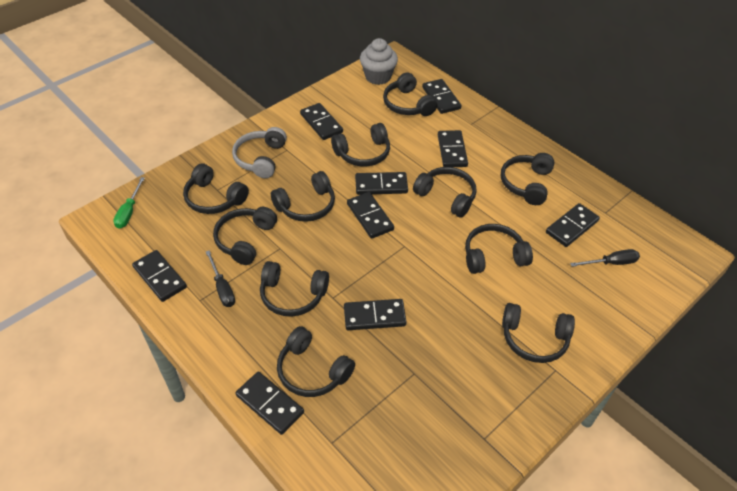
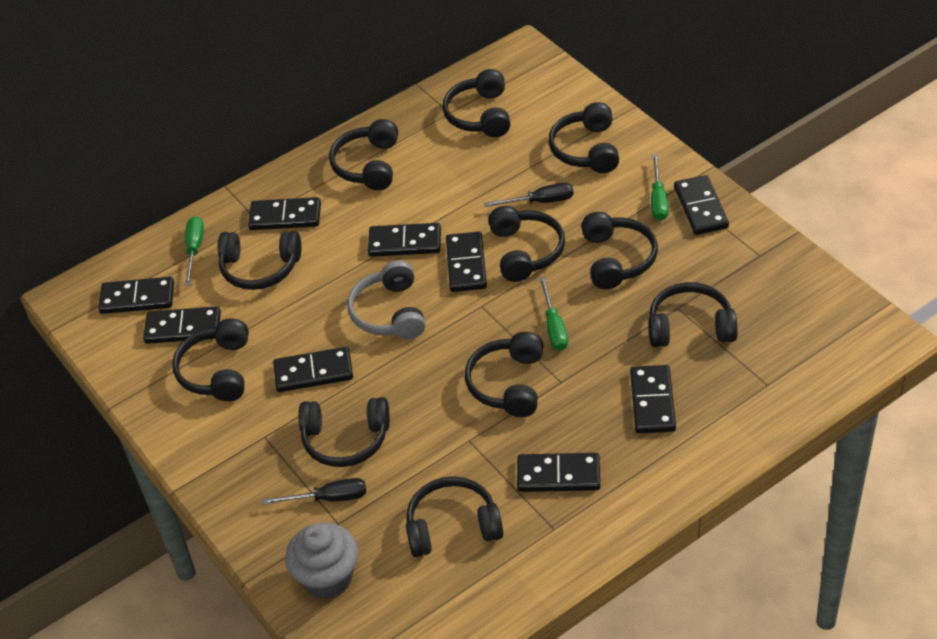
green screwdriver: [113,177,145,229] = 1 -> [185,216,204,286] [539,277,568,351] [651,154,669,221] = 3

